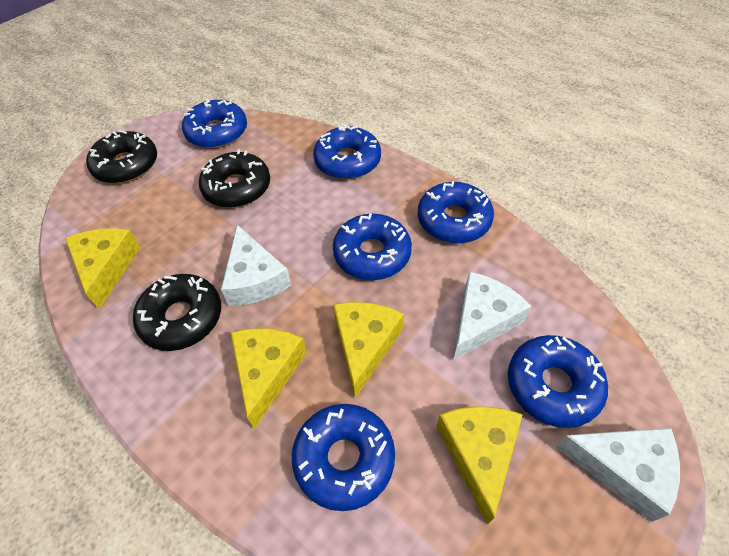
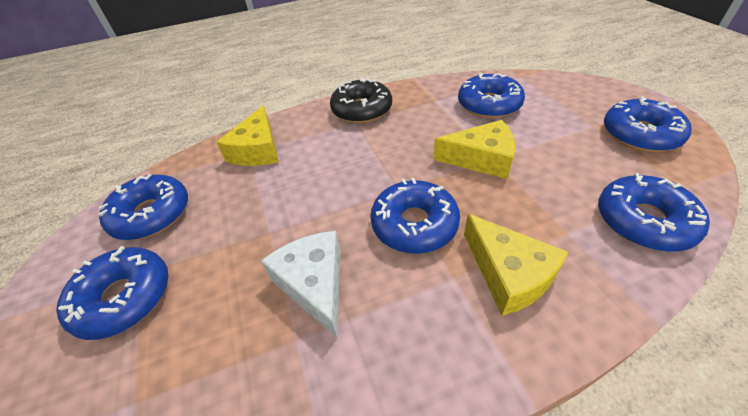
black donut: [86,130,157,183] [133,274,221,351] [199,149,270,208] = 3 -> [330,77,392,123] = 1
white cheese: [221,225,291,306] [453,272,532,360] [555,428,680,522] = 3 -> [261,231,340,338] = 1
yellow cheese: [65,228,140,309] [231,328,307,429] [333,302,404,398] [437,406,523,525] = 4 -> [216,106,279,166] [433,120,515,179] [464,214,568,316] = 3

